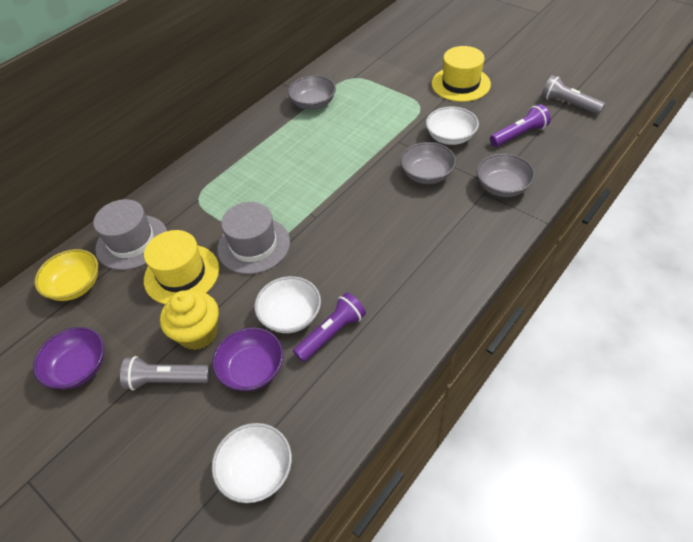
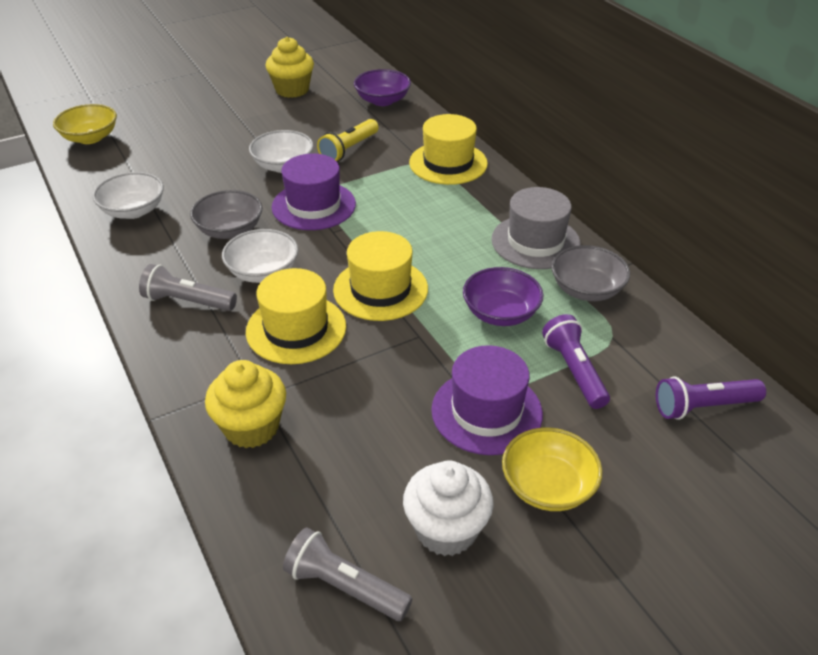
grey bowl: [288,75,336,110] [400,142,456,184] [477,153,535,197] = 3 -> [190,190,262,239] [551,245,630,301] = 2
grey hat: [93,199,167,270] [217,202,290,274] = 2 -> [491,187,581,269] = 1
purple hat: none = 0 -> [272,154,356,230] [431,345,543,455] = 2
white cupcake: none = 0 -> [403,461,494,556] = 1
yellow bowl: [34,249,98,301] = 1 -> [53,104,117,144] [502,428,603,511] = 2
yellow cupcake: [160,291,219,350] = 1 -> [205,360,286,448] [265,37,314,98] = 2
yellow flashlight: none = 0 -> [317,119,379,161] = 1
yellow hat: [144,230,219,304] [432,46,491,102] = 2 -> [246,268,346,364] [333,231,428,321] [409,114,488,185] = 3

